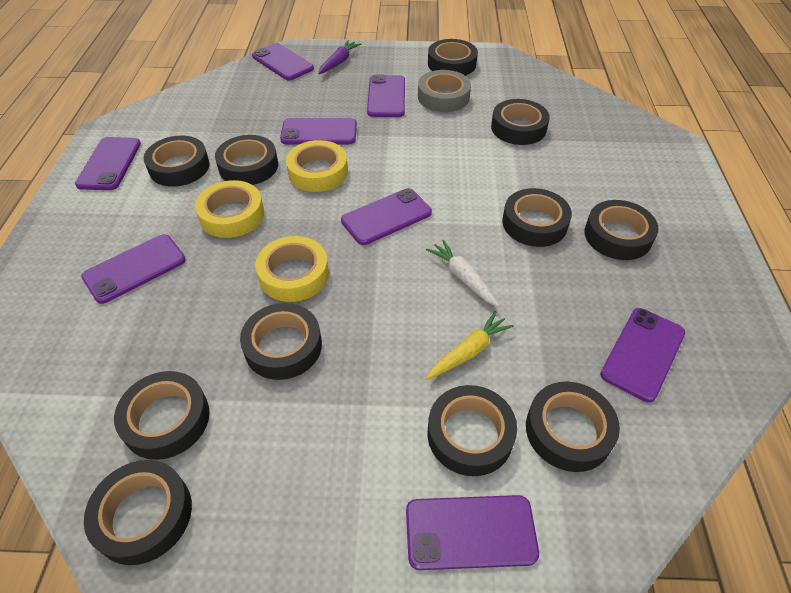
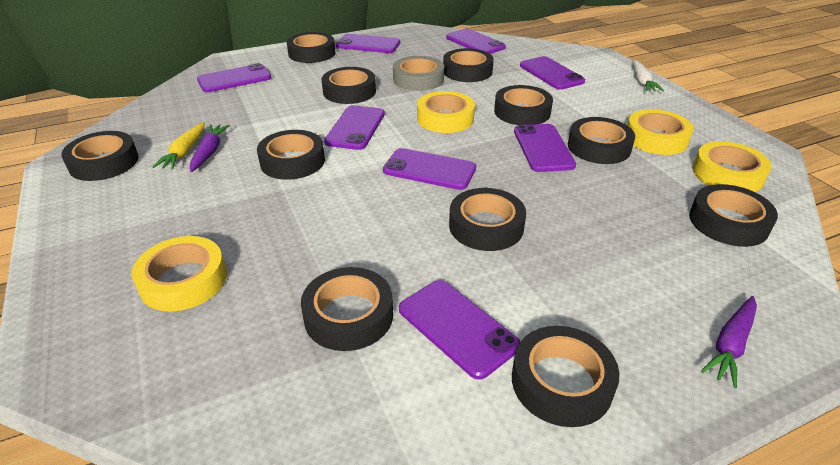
purple carrot: [318,40,361,74] = 1 -> [190,124,230,172] [701,296,757,388] = 2
yellow tape: [195,180,264,238] [255,236,329,302] [286,140,348,192] = 3 -> [132,236,227,312] [417,91,475,133] [627,109,694,155] [693,141,772,192] = 4

